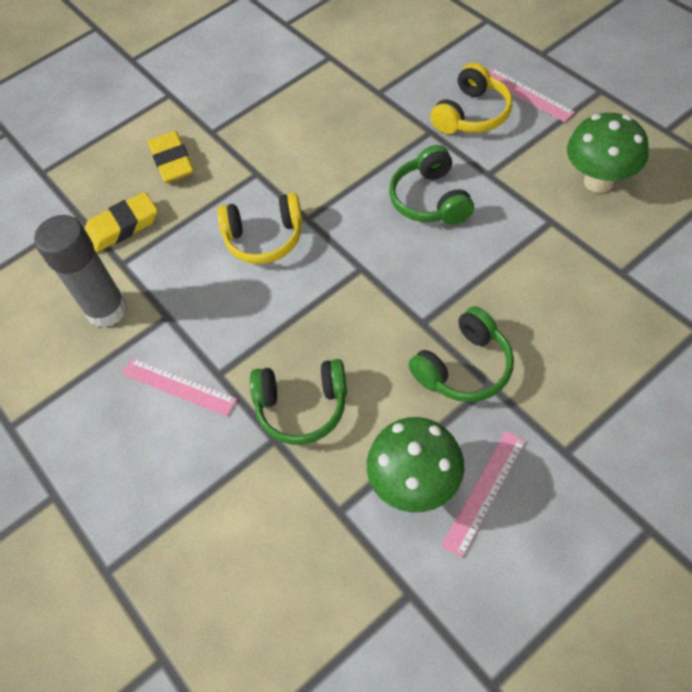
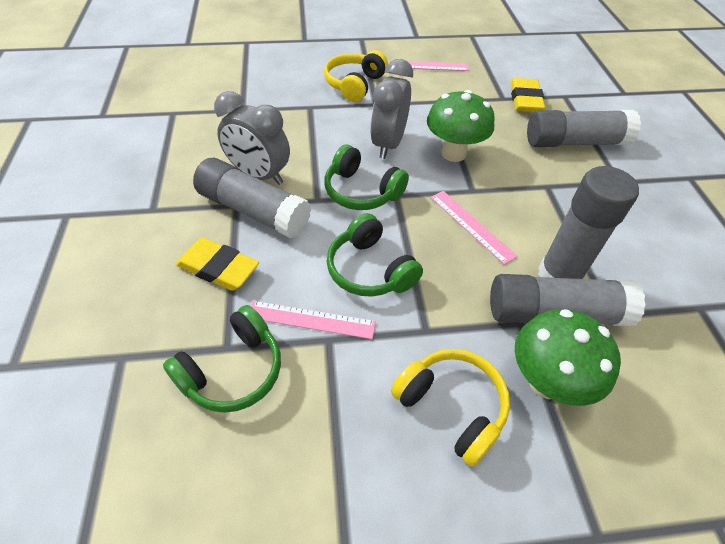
grey clock: none = 0 -> [214,91,290,185] [370,59,413,159] = 2
grey glue stick: [34,215,128,328] = 1 -> [193,158,311,238] [490,274,646,326] [527,110,641,147] [538,166,639,279] = 4

